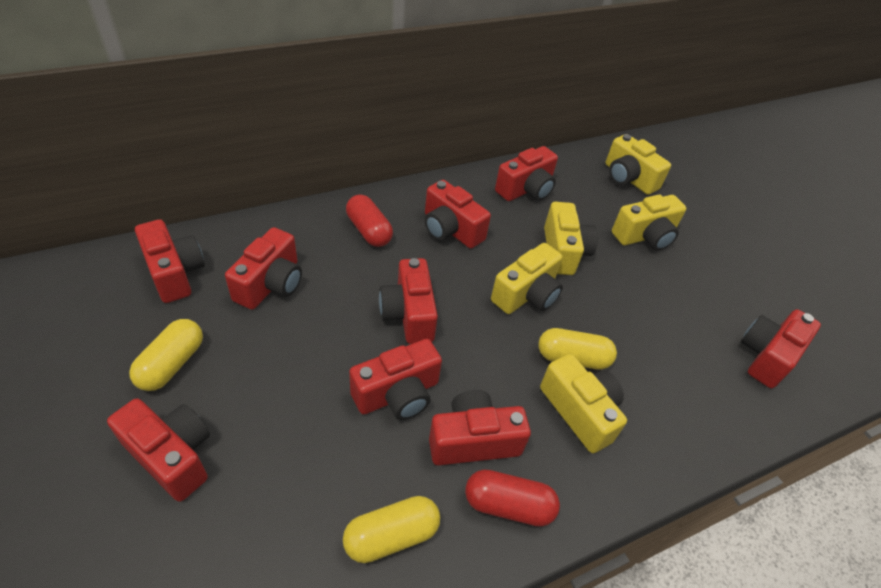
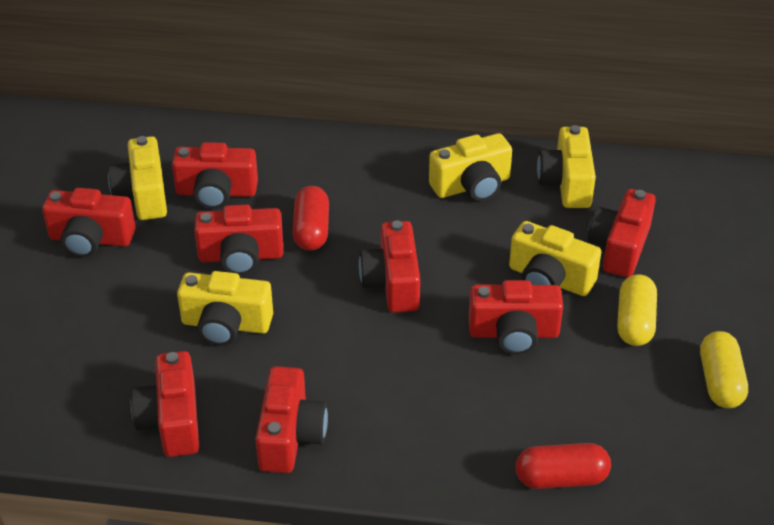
red camera: [107,398,210,502] [135,219,205,303] [225,227,302,310] [349,339,442,420] [379,258,438,344] [425,180,491,248] [429,390,531,466] [495,146,558,201] [741,309,821,388] = 9 -> [42,188,136,257] [131,351,199,457] [172,142,258,209] [194,205,283,275] [255,366,328,473] [359,220,420,313] [469,280,563,355] [588,189,656,278] = 8
yellow capsule: [129,319,203,391] [343,496,440,563] [538,328,617,370] = 3 -> [617,275,657,346] [700,331,748,408] = 2

